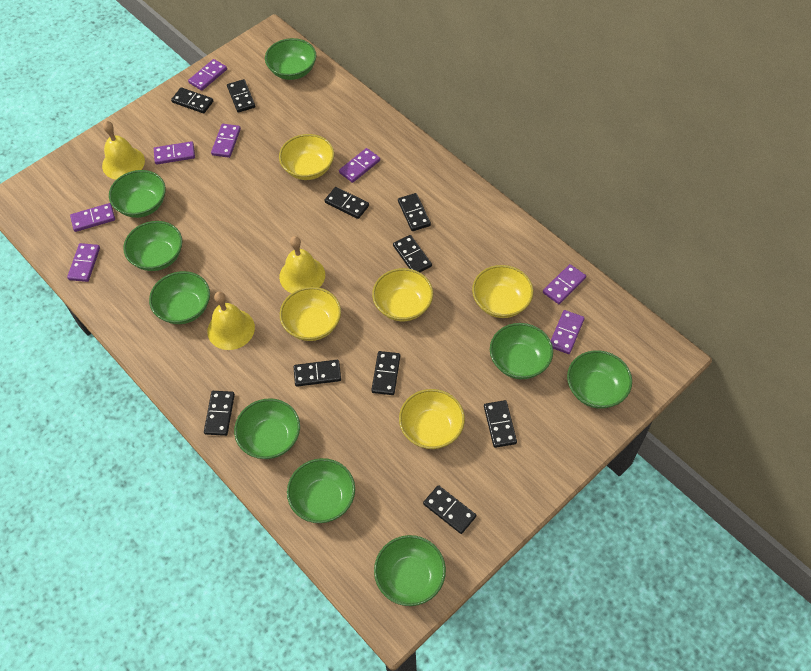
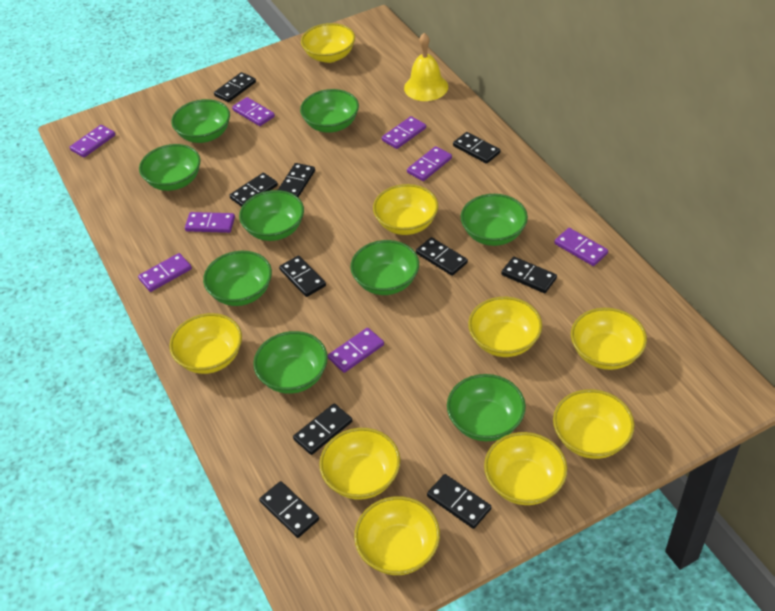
yellow bell: [102,121,145,180] [207,292,255,350] [279,236,325,293] = 3 -> [404,33,448,101] = 1
yellow bowl: [279,134,334,180] [280,287,341,341] [372,268,433,321] [399,389,465,449] [472,265,533,318] = 5 -> [169,313,242,374] [301,23,355,63] [319,428,400,500] [354,496,440,575] [373,184,438,235] [468,297,542,357] [484,432,567,505] [553,389,635,459] [571,308,647,370] = 9

